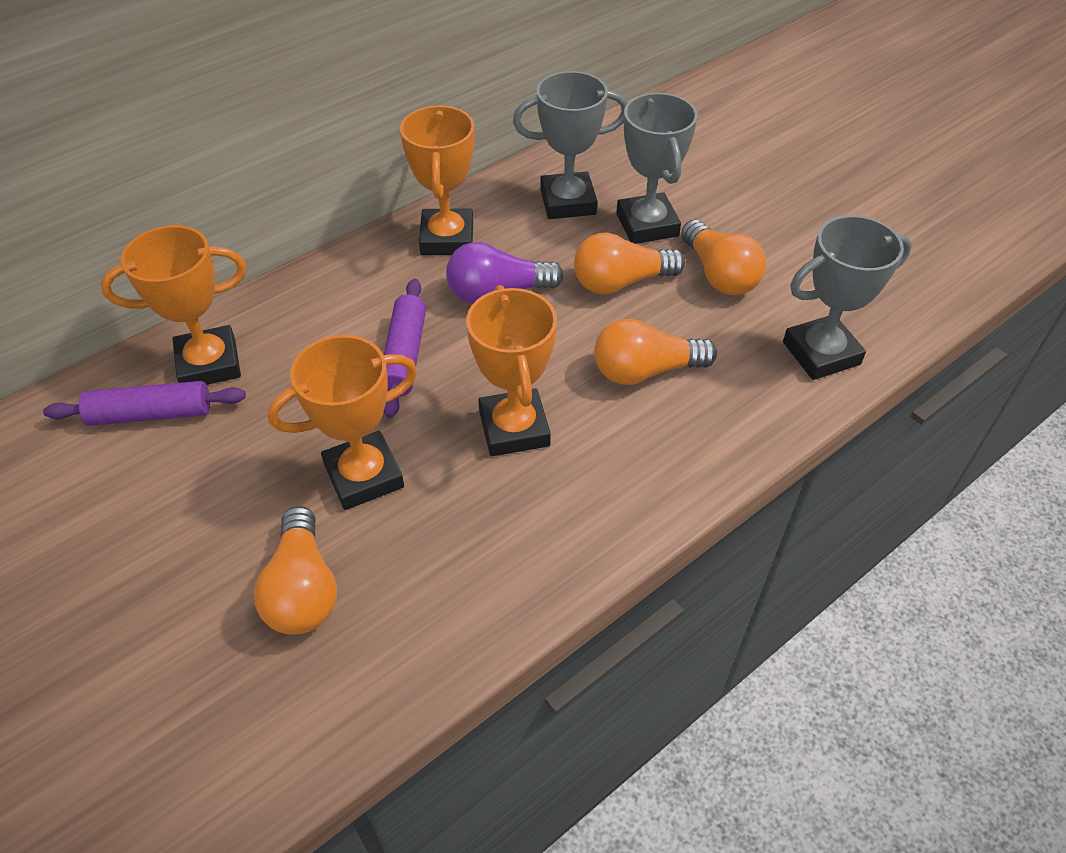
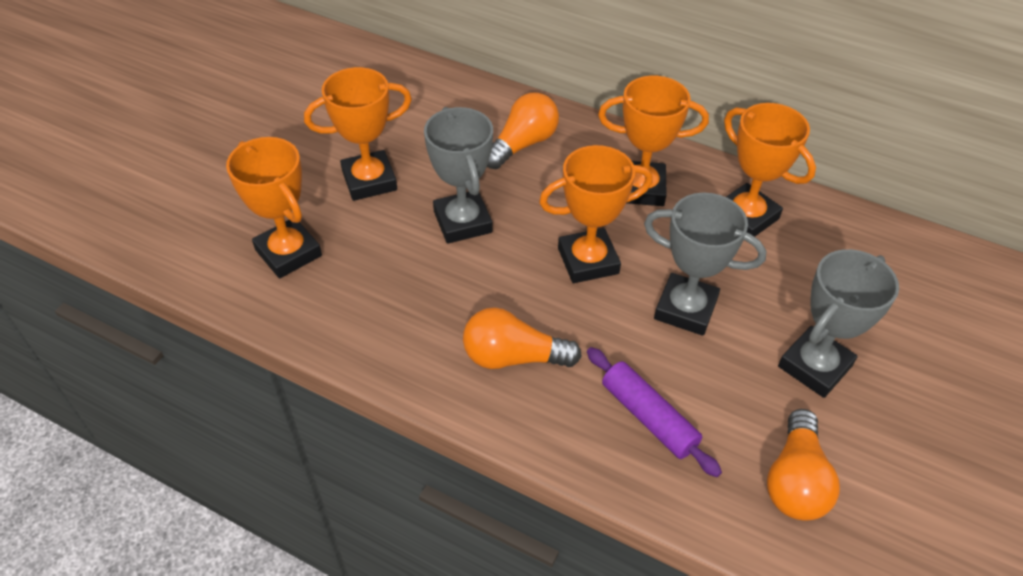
orange light bulb: [254,506,337,635] [574,233,685,294] [594,319,717,385] [681,220,766,295] = 4 -> [463,307,582,369] [487,92,559,169] [767,409,840,521] = 3
orange trophy: [101,225,247,385] [268,335,417,510] [400,105,475,255] [466,285,557,456] = 4 -> [226,137,322,278] [304,67,412,201] [539,145,653,283] [598,76,709,206] [724,103,816,237] = 5
purple light bulb: [446,242,564,304] = 1 -> none = 0
purple rolling pin: [43,381,246,426] [384,279,426,418] = 2 -> [587,347,722,477] = 1

